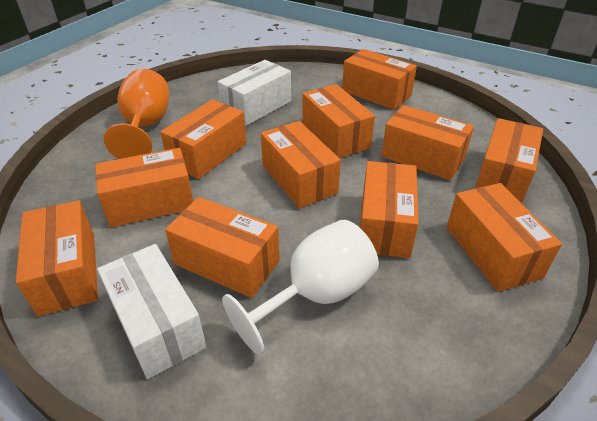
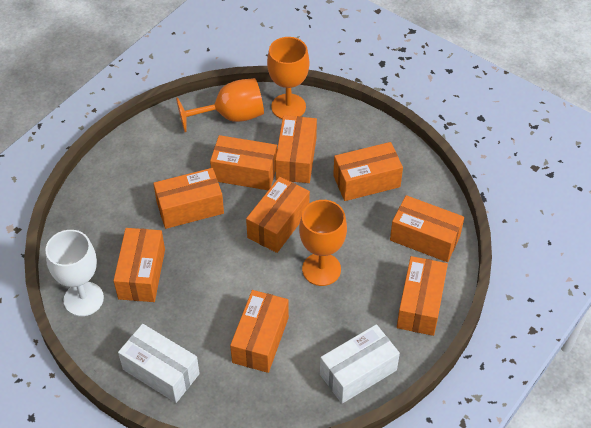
orange box: [16,200,98,316] [95,148,193,228] [160,99,247,179] [165,197,279,298] [261,121,341,208] [302,84,375,158] [342,49,417,110] [360,161,419,258] [381,105,474,180] [446,183,562,292] [475,118,543,203] = 11 -> [113,228,165,302] [153,168,224,229] [210,135,277,190] [230,290,289,373] [246,177,310,253] [275,115,317,183] [333,142,403,201] [390,195,464,262] [397,256,448,336] = 9
orange goblet: [104,69,169,159] = 1 -> [176,78,264,132] [267,37,309,119] [299,200,347,286] = 3

